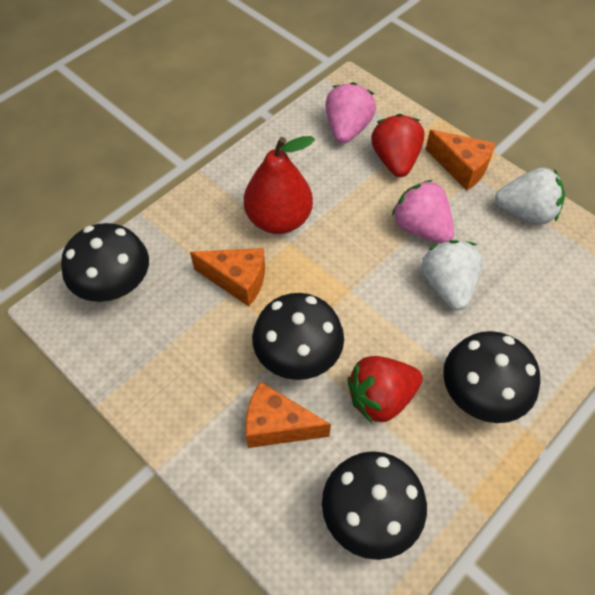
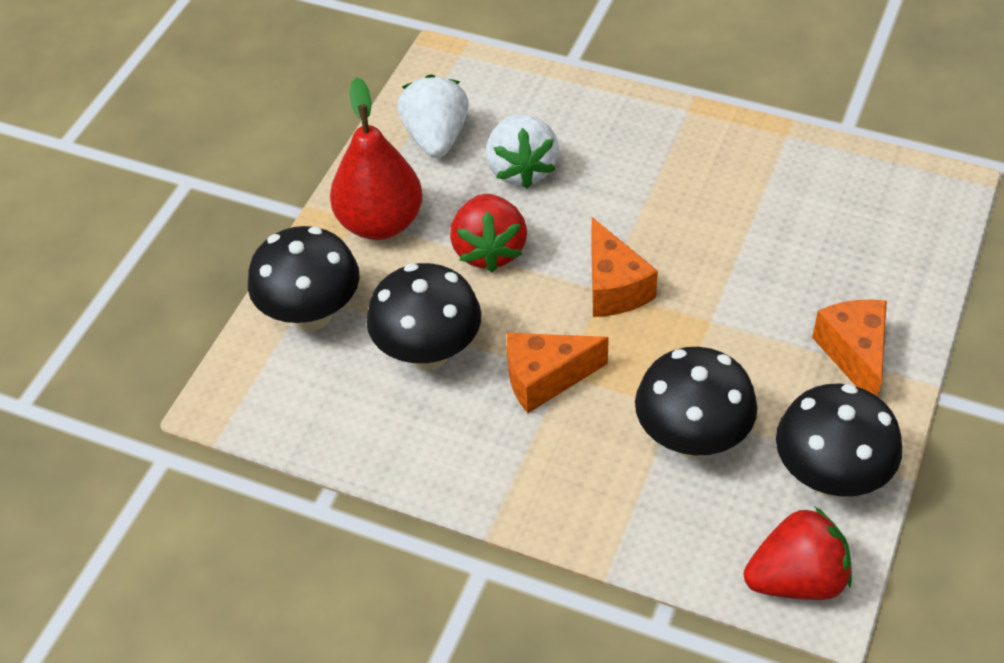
pink strawberry: [325,82,376,144] [392,180,454,243] = 2 -> none = 0

